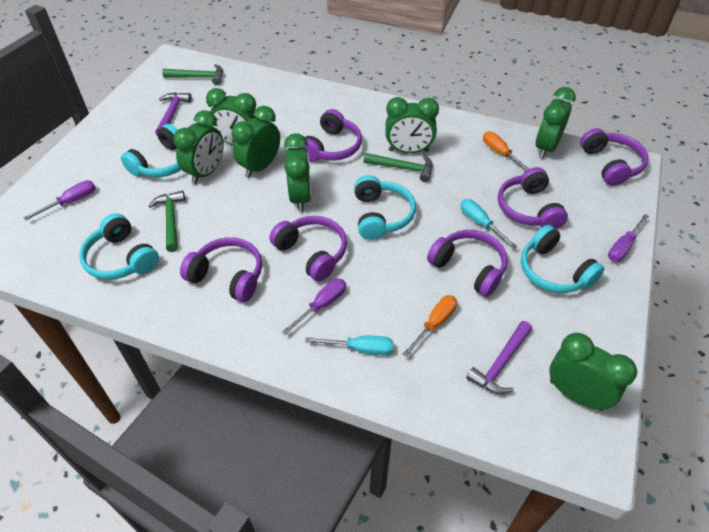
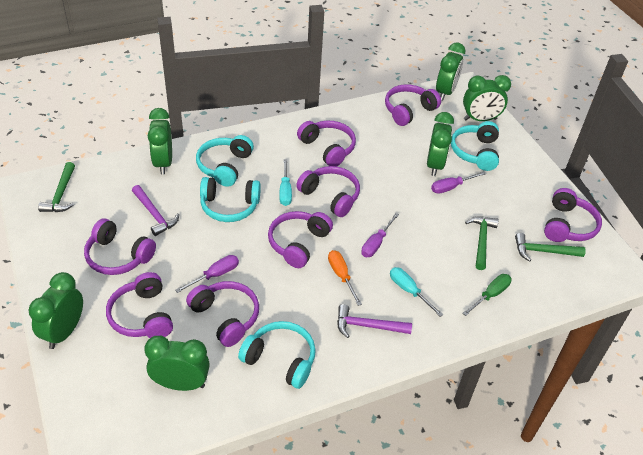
green clock: [173,110,224,184] [206,88,257,145] [232,106,280,178] [284,133,311,212] [385,97,439,153] [535,87,576,159] [550,333,637,410] = 7 -> [29,272,83,349] [144,336,210,391] [148,108,172,175] [427,112,454,176] [436,42,466,101] [463,75,511,121] = 6
green screwdriver: none = 0 -> [462,274,512,316] = 1
orange screwdriver: [403,295,457,357] [483,131,529,171] = 2 -> [328,250,362,306] = 1
purple headphones: [180,237,262,302] [269,216,347,282] [298,109,362,162] [427,230,508,297] [498,167,568,229] [580,128,649,186] = 6 -> [84,218,156,275] [106,272,173,338] [186,281,259,347] [268,211,333,268] [296,166,360,217] [297,121,356,167] [385,84,441,126] [544,188,602,242] = 8

